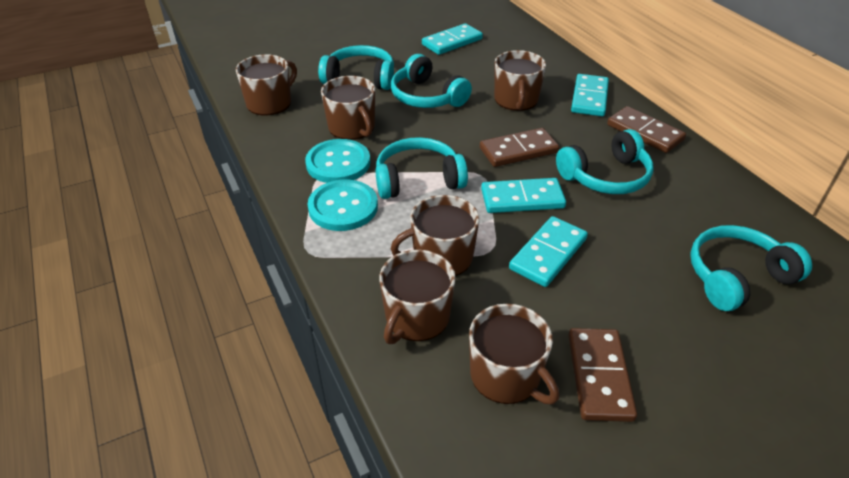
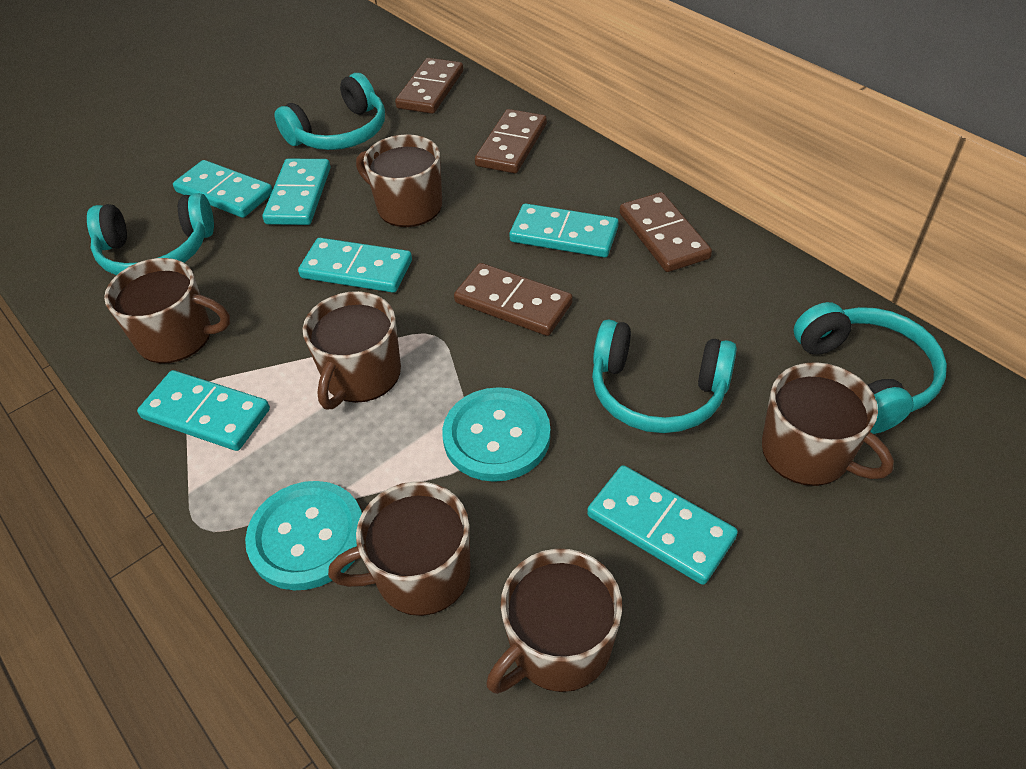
brown domino: [480,128,559,167] [568,328,637,422] [607,106,686,153] = 3 -> [395,58,463,114] [454,263,573,336] [475,109,547,173] [620,192,712,272] = 4
turquoise domino: [422,23,483,55] [481,178,566,213] [509,216,588,287] [571,74,609,116] = 4 -> [137,370,270,451] [173,160,273,218] [263,159,330,225] [298,238,412,293] [509,204,619,258] [587,465,738,585] = 6
turquoise headphones: [318,45,394,90] [376,137,468,199] [391,54,472,108] [556,129,653,194] [690,225,812,311] = 5 -> [87,193,214,275] [274,73,385,150] [592,319,737,433] [794,302,947,434] = 4

